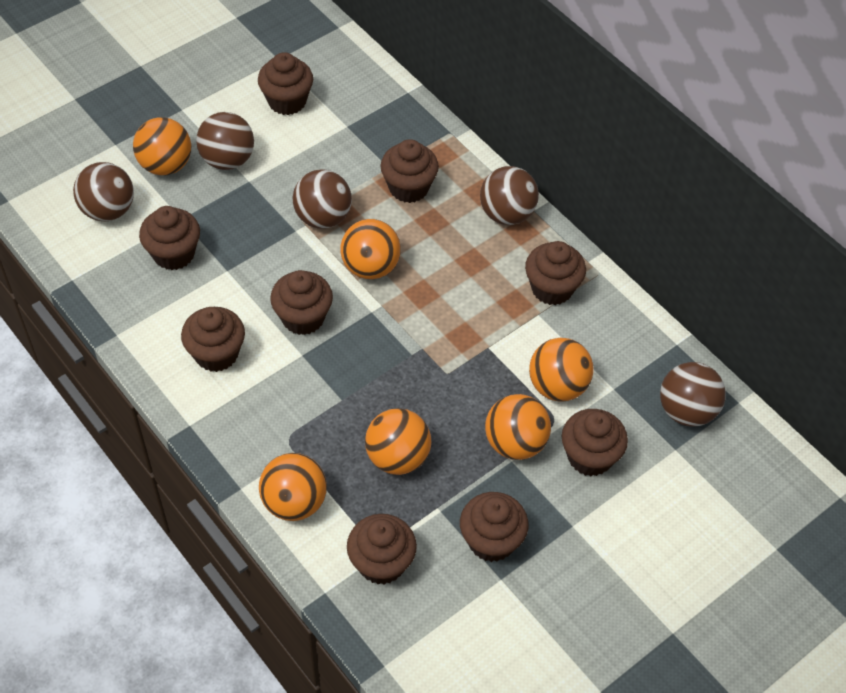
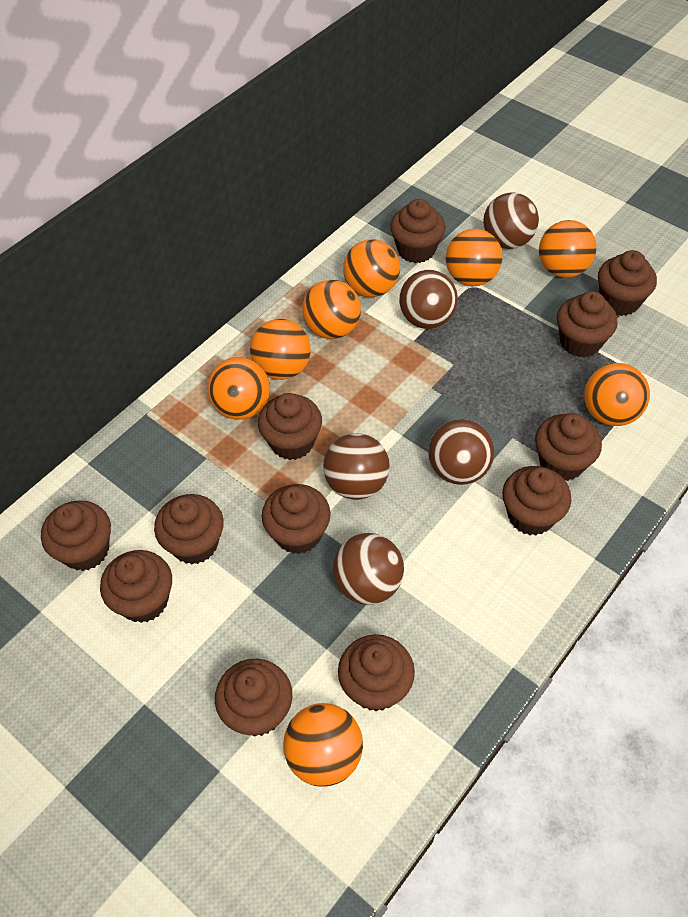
brown cupcake: [139,206,200,270] [181,307,245,372] [258,52,313,115] [270,270,333,335] [347,514,417,585] [381,139,439,203] [460,492,529,562] [525,241,586,305] [562,409,628,476] = 9 -> [41,500,111,571] [100,550,172,623] [154,494,224,565] [215,659,292,736] [258,393,322,460] [262,484,331,554] [338,634,415,711] [390,199,446,263] [502,466,571,535] [535,413,602,481] [557,291,618,358] [598,250,657,316] = 12
orange ball: [133,117,191,175] [259,453,327,521] [340,219,401,279] [365,408,431,475] [485,394,551,460] [529,338,594,402] = 6 -> [207,357,270,420] [250,319,311,380] [283,703,363,787] [302,280,361,339] [343,239,400,297] [446,229,502,286] [539,220,597,278] [584,363,650,426] = 8

